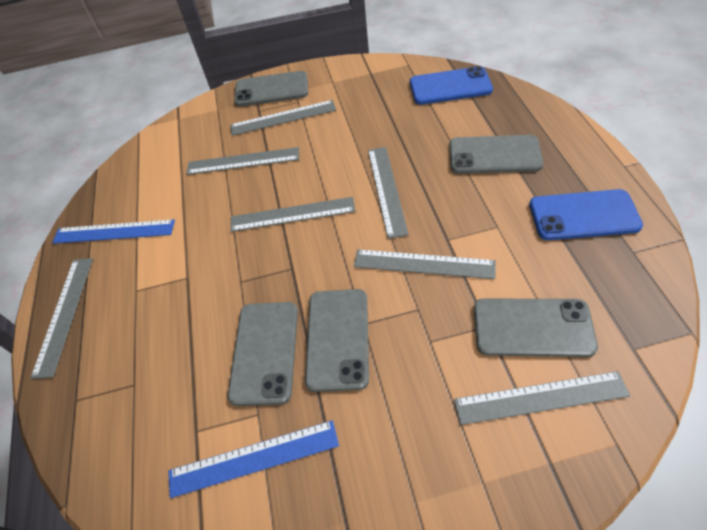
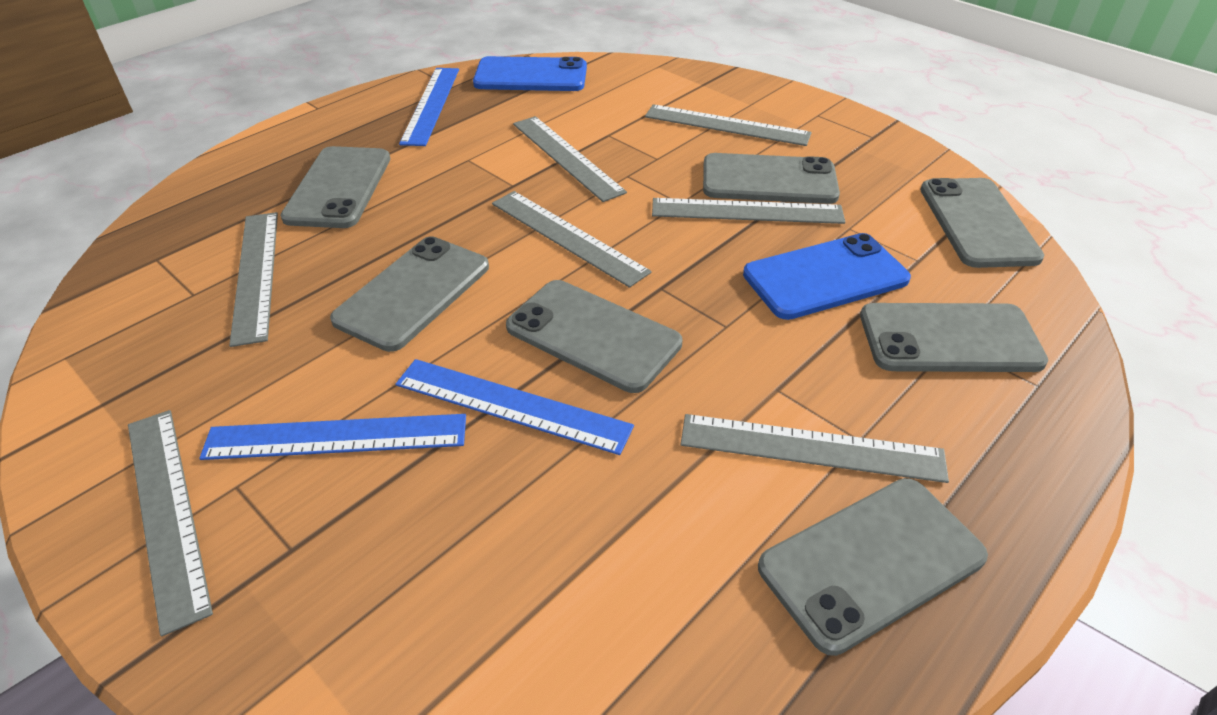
blue ruler: [52,219,175,244] [168,420,339,498] = 2 -> [199,414,466,460] [396,359,634,455] [399,68,459,146] = 3
grey phone: [228,302,298,406] [234,71,308,107] [305,289,369,392] [449,135,543,174] [474,299,598,357] = 5 -> [280,146,390,228] [330,236,489,352] [506,280,682,393] [703,153,840,204] [758,478,988,656] [860,303,1048,372] [920,178,1044,268] = 7

